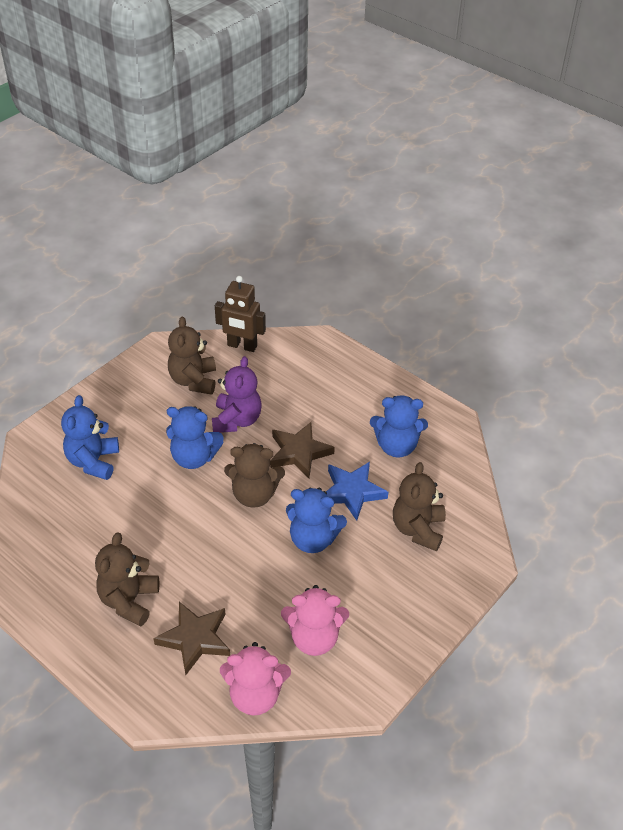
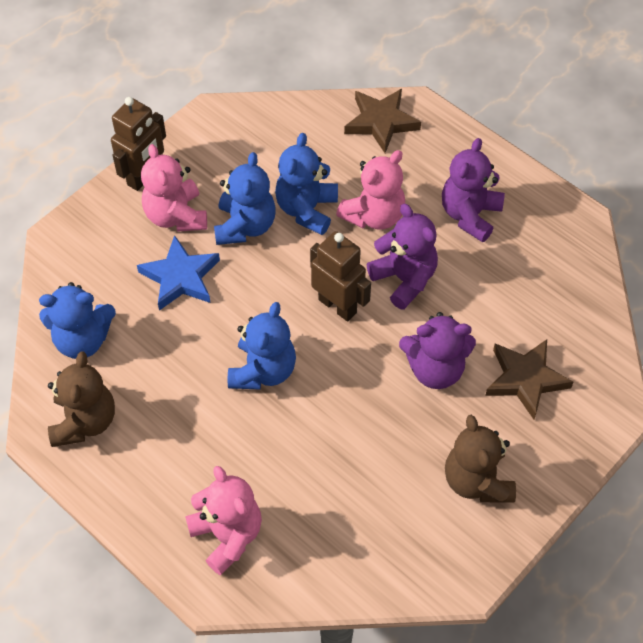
brown robot: [215,276,266,352] = 1 -> [111,97,166,191] [310,231,371,321] = 2
brown teddy bear: [95,533,159,627] [168,316,216,395] [224,443,285,508] [393,462,446,551] = 4 -> [48,351,115,447] [445,415,516,503] = 2
pink teddy bear: [220,642,291,716] [281,585,349,656] = 2 -> [141,144,207,232] [185,466,262,575] [336,150,405,230] = 3
purple teddy bear: [212,356,262,433] = 1 -> [366,204,438,310] [399,312,476,389] [442,138,505,242] = 3

